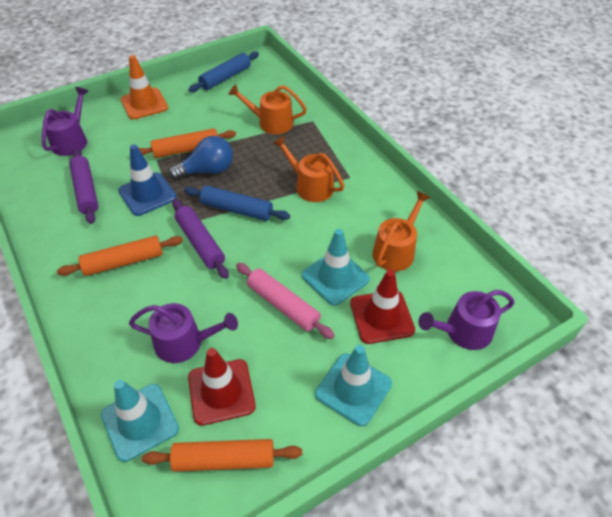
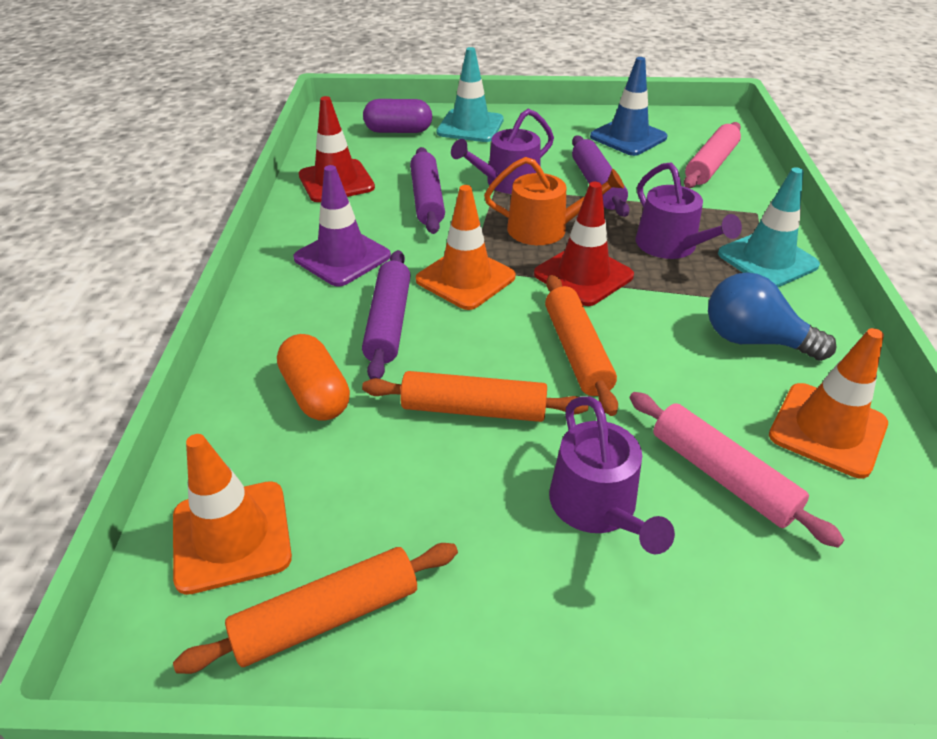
blue rolling pin: [184,186,290,221] [188,52,259,92] = 2 -> none = 0
orange capsule: none = 0 -> [277,334,350,421] = 1
orange traffic cone: [121,55,168,120] = 1 -> [173,434,292,595] [416,185,516,310] [769,328,888,478] = 3
orange watering can: [228,84,307,134] [273,135,344,202] [372,191,431,271] = 3 -> [484,157,624,245] = 1
pink rolling pin: [236,263,335,339] = 1 -> [630,392,844,548] [684,122,741,188] = 2
purple capsule: none = 0 -> [363,99,432,133] = 1
purple rolling pin: [69,149,98,224] [172,199,229,279] = 2 -> [362,250,411,379] [410,147,445,234] [572,135,630,217] = 3
purple traffic cone: none = 0 -> [293,165,391,287] = 1
turquoise traffic cone: [101,380,179,462] [302,229,370,306] [315,345,392,426] = 3 -> [437,47,504,142] [718,167,820,287] = 2

